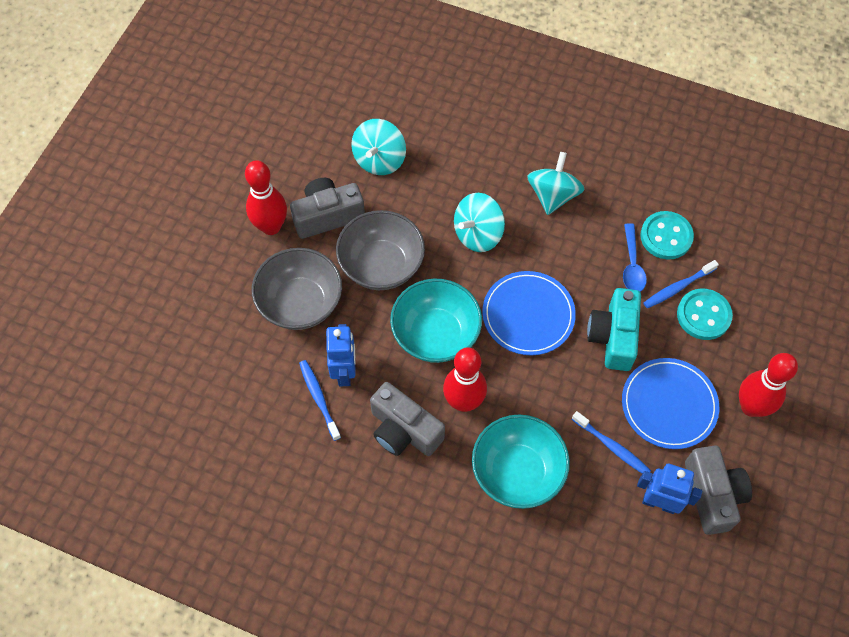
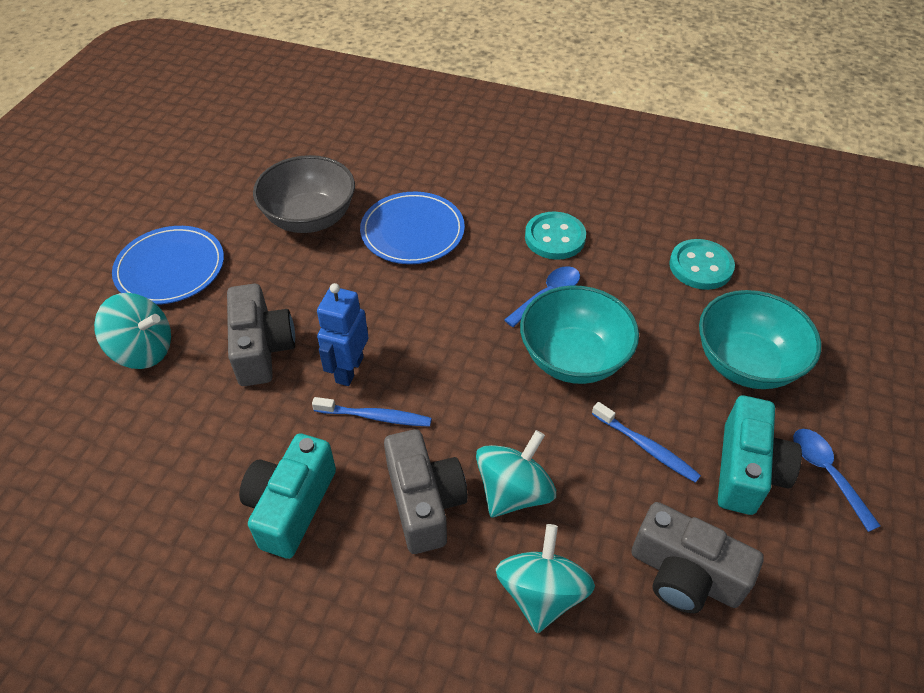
blue robot: [326,324,356,387] [637,463,702,514] = 2 -> [317,283,368,386] = 1
blue spoon: [623,223,647,292] = 1 -> [504,266,580,327] [793,429,881,532] = 2
blue toothbrush: [299,360,341,441] [572,411,651,474] [643,260,719,308] = 3 -> [312,397,432,427] [592,402,701,483] = 2
grey bowl: [252,248,342,330] [336,210,425,290] = 2 -> [253,155,355,233] = 1
red bowling pin: [245,160,287,235] [443,347,487,412] [739,353,798,417] = 3 -> none = 0
turquoise camera: [587,288,641,371] = 1 -> [239,434,336,559] [718,395,802,515] = 2

